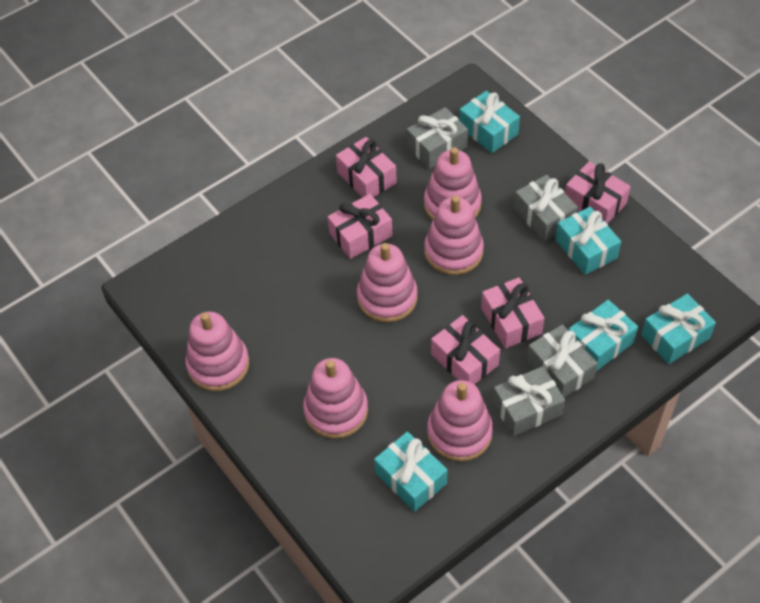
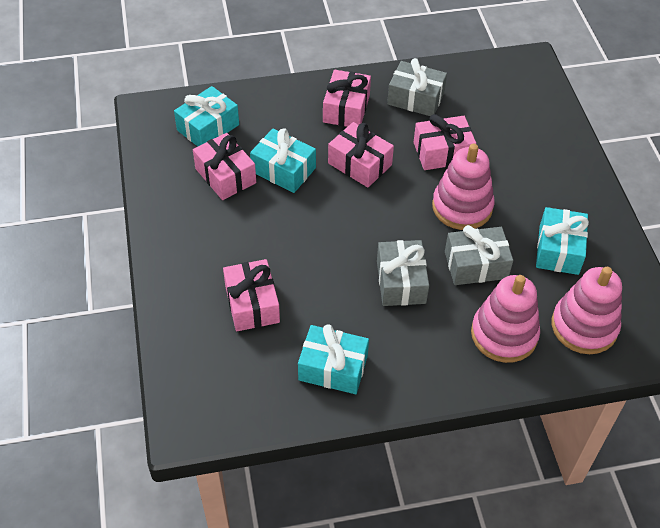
grey gift: [407,107,468,169] [493,366,565,436] [514,175,578,242] [527,324,598,397] = 4 -> [377,240,429,306] [387,58,447,116] [445,225,513,285] = 3
pink stacking toy: [185,312,249,391] [303,358,368,439] [357,243,417,323] [424,147,482,220] [424,195,484,275] [427,380,493,462] = 6 -> [432,144,494,230] [471,275,540,363] [552,267,622,354] = 3
turquoise gift: [374,431,448,512] [459,91,520,153] [555,206,621,275] [568,300,638,371] [641,293,716,364] = 5 -> [174,86,239,147] [250,128,316,193] [298,324,369,394] [536,207,589,275] = 4

